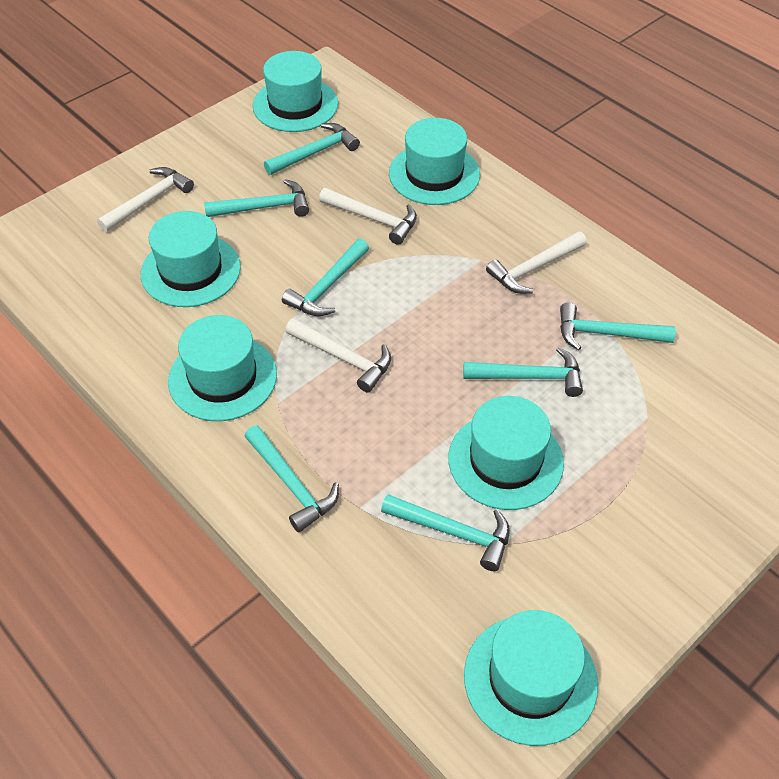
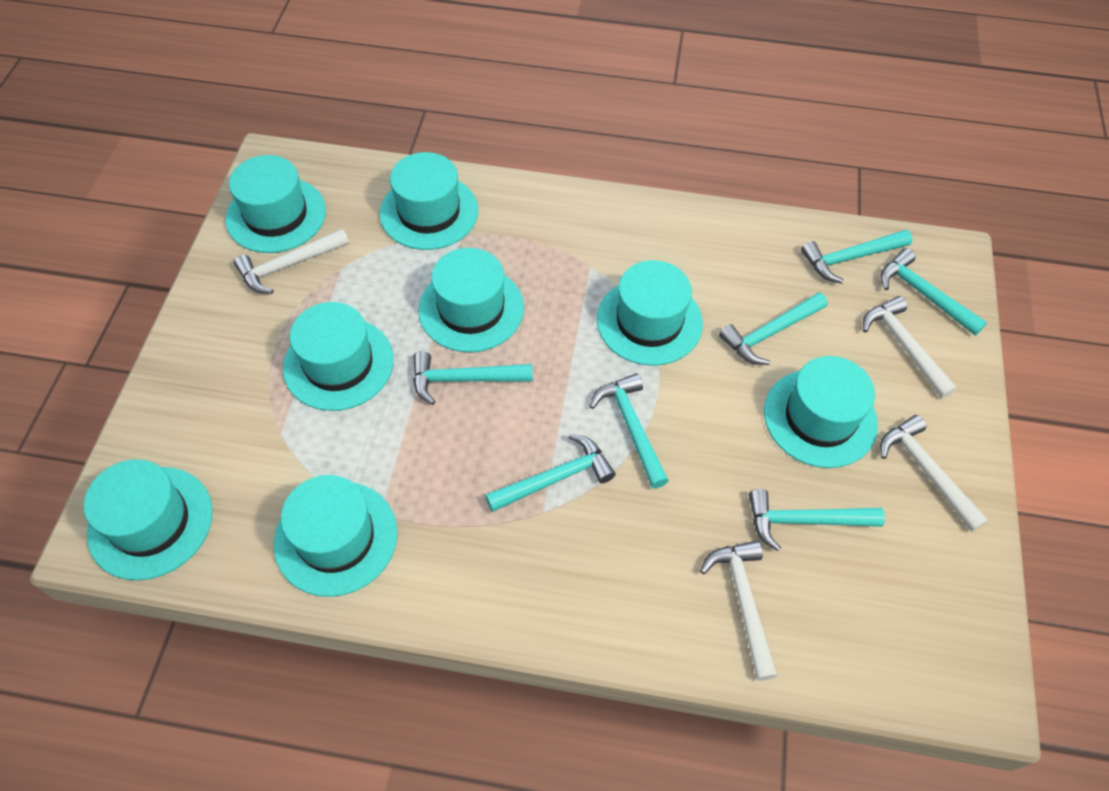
turquoise hat: [141,211,241,307] [168,315,277,421] [253,51,338,132] [389,118,480,205] [448,396,564,510] [464,610,598,746] = 6 -> [84,459,213,581] [225,155,326,253] [274,475,398,597] [283,302,394,411] [379,152,478,250] [418,248,524,352] [597,260,703,366] [764,356,878,468] = 8

